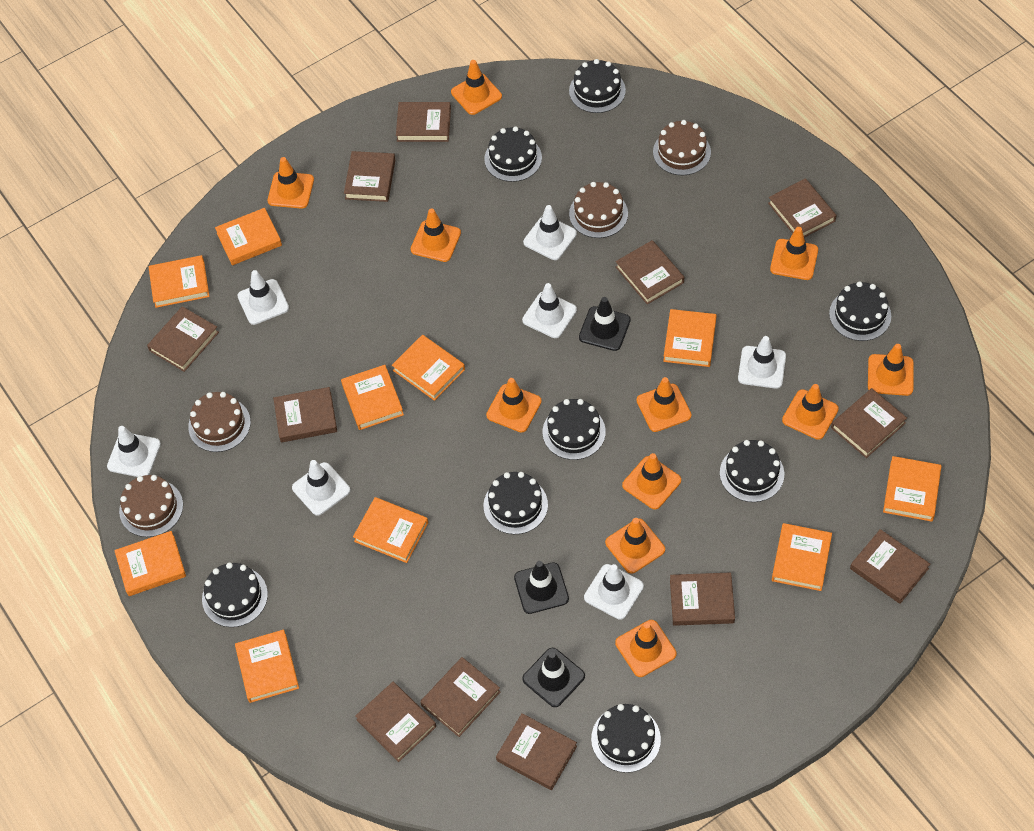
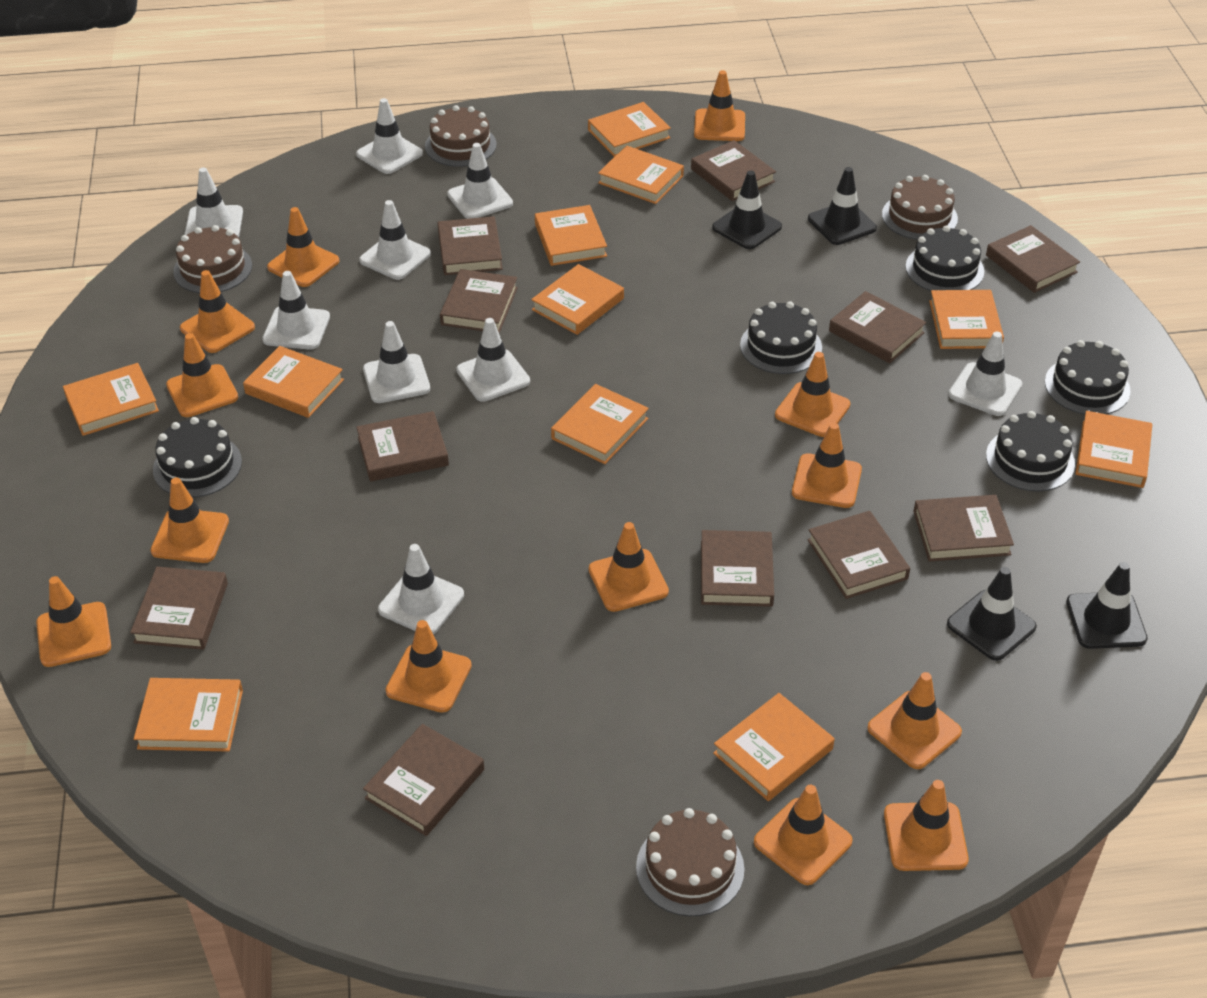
black cake: [202,562,268,627] [484,126,542,182] [484,472,548,534] [543,399,606,460] [569,59,626,113] [591,704,661,773] [720,440,784,502] [829,281,891,341] = 8 -> [153,417,242,497] [740,301,822,374] [906,225,984,291] [986,411,1075,491] [1045,340,1131,414] = 5
black traffic cone: [514,561,569,614] [522,648,585,707] [579,297,631,351] = 3 -> [712,171,782,249] [808,167,877,245] [947,567,1037,661] [1066,562,1148,649] = 4
brown book: [147,306,219,372] [273,387,337,443] [344,151,395,202] [355,682,436,762] [396,102,451,142] [420,657,500,737] [496,713,577,790] [616,240,684,304] [670,572,735,626] [768,178,837,238] [831,388,907,458] [850,529,930,604] = 12 -> [130,567,228,650] [356,411,449,481] [363,724,484,836] [437,216,503,275] [440,269,518,333] [691,140,776,201] [701,530,774,607] [807,511,910,599] [829,291,926,363] [913,495,1014,562] [986,225,1080,293] = 11
orange book: [114,531,186,596] [148,255,210,308] [215,208,282,265] [235,630,299,703] [341,365,404,430] [353,497,428,563] [392,335,465,401] [663,309,717,367] [772,523,832,591] [883,456,942,522] = 10 -> [63,363,159,436] [134,678,243,752] [243,346,344,418] [531,264,624,335] [535,205,607,266] [551,384,649,464] [588,102,671,157] [598,145,684,204] [713,693,835,801] [929,290,1004,349] [1076,411,1152,488] = 11
orange traffic cone: [267,157,314,209] [411,208,461,262] [451,60,502,115] [486,378,542,432] [605,518,665,574] [615,620,677,677] [622,453,681,509] [636,377,692,432] [770,227,818,280] [782,384,839,440] [868,344,914,396] = 11 -> [36,576,111,667] [150,477,229,563] [166,333,238,417] [180,270,255,353] [267,207,339,287] [385,620,472,713] [589,522,669,612] [694,70,745,141] [754,785,852,885] [775,352,851,437] [792,423,862,508] [867,672,962,769] [884,780,969,871] = 13
white traffic cone: [107,426,161,477] [237,270,289,325] [292,460,350,516] [522,283,577,338] [523,205,577,260] [584,564,644,620] [738,336,786,389] = 7 -> [184,167,243,237] [262,271,330,350] [356,98,423,174] [359,200,431,280] [363,321,430,403] [378,544,464,634] [447,143,513,219] [456,318,530,402] [948,332,1023,416] = 9

